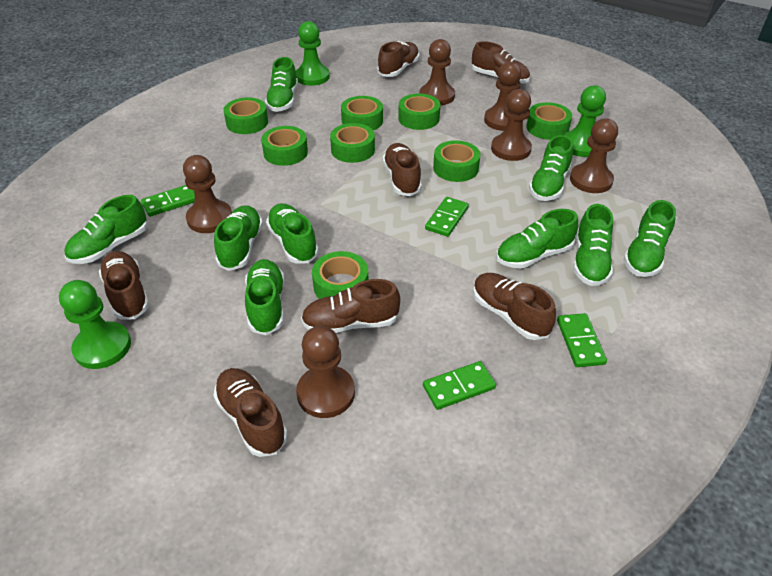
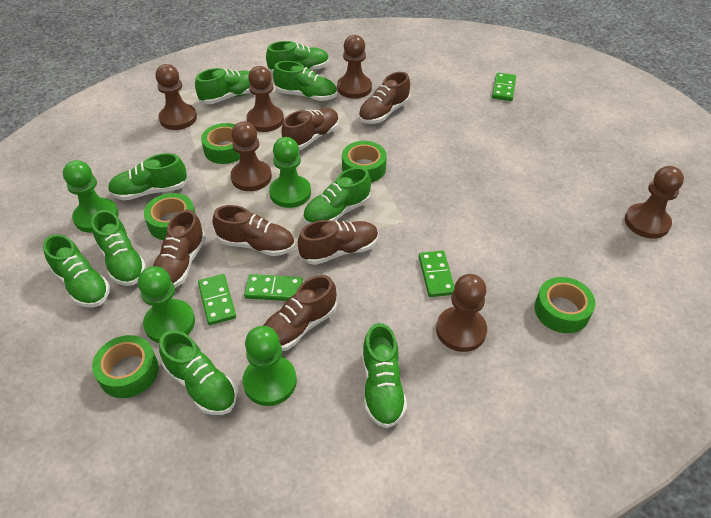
brown shoe: [99,251,149,319] [213,368,288,457] [301,279,400,333] [377,41,419,77] [382,143,422,196] [472,41,530,84] [473,273,556,340] = 7 -> [153,210,206,288] [212,205,295,256] [263,275,337,351] [281,108,339,150] [298,220,378,265] [359,72,410,124] = 6
green pawn: [59,280,131,369] [296,21,330,86] [564,85,606,157] = 3 -> [63,160,119,233] [138,266,195,343] [243,326,297,406] [269,137,311,208] = 4
green tape: [223,97,268,134] [261,126,308,166] [312,251,368,299] [330,123,375,163] [341,96,383,130] [398,93,440,130] [433,140,481,182] [526,102,572,140] = 8 -> [92,335,159,398] [144,193,195,240] [201,123,240,164] [342,141,387,182] [535,277,596,333] = 5

